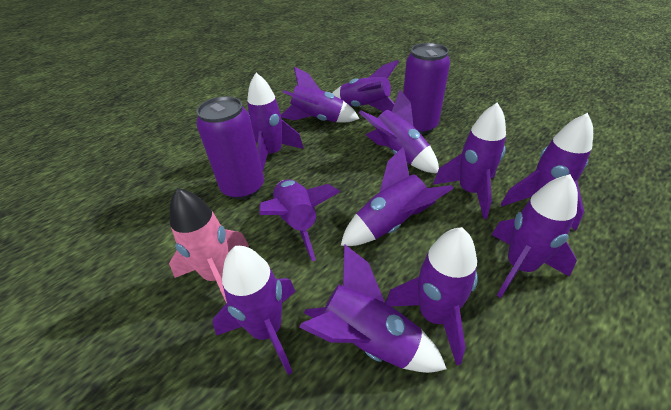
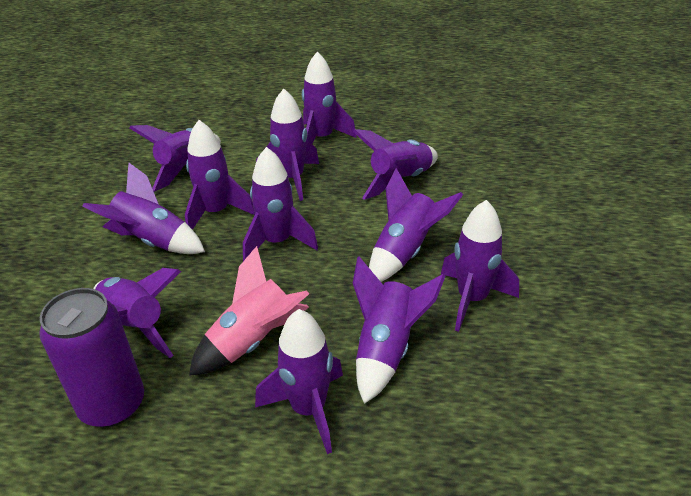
purple can: [196,96,264,200] [403,43,450,134] = 2 -> [39,288,144,427] = 1

